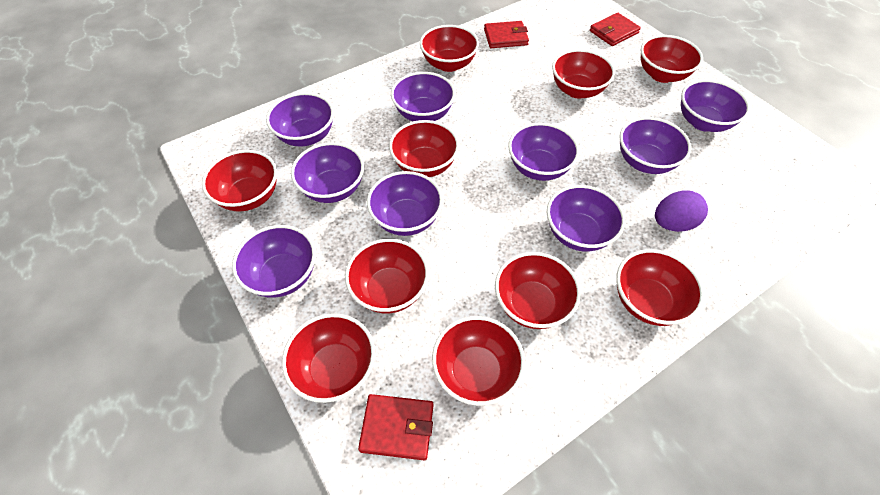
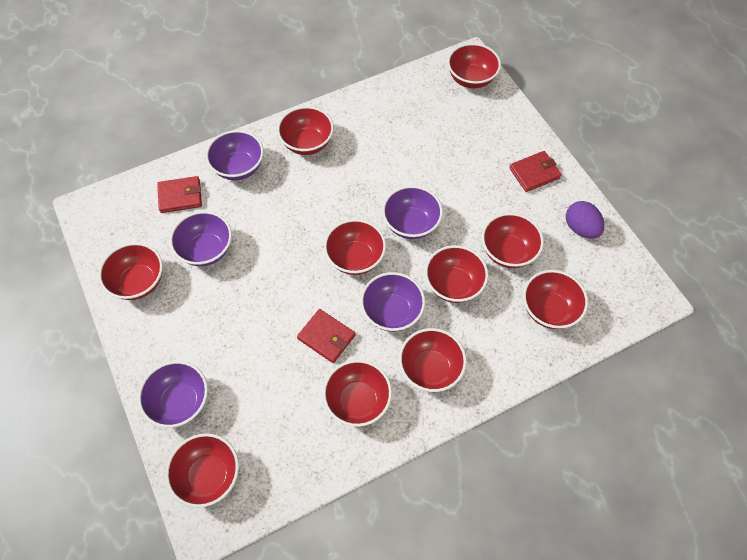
purple bowl: [232,225,316,298] [266,92,334,147] [291,142,364,203] [367,171,443,236] [391,72,455,121] [508,123,579,181] [547,185,625,252] [619,117,691,174] [681,80,750,132] = 9 -> [138,361,208,428] [170,211,232,266] [206,130,264,180] [361,272,425,332] [382,186,443,239] = 5

